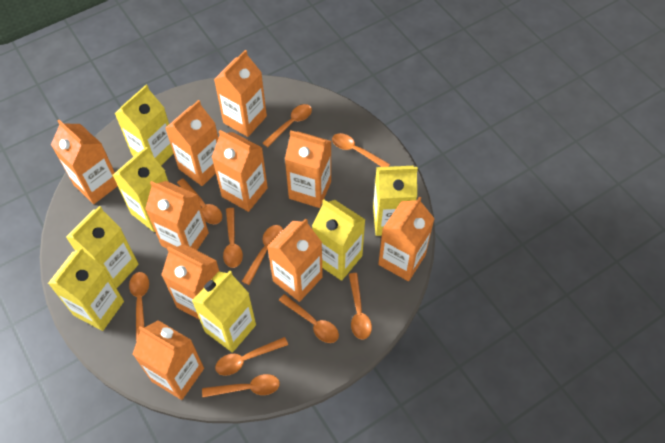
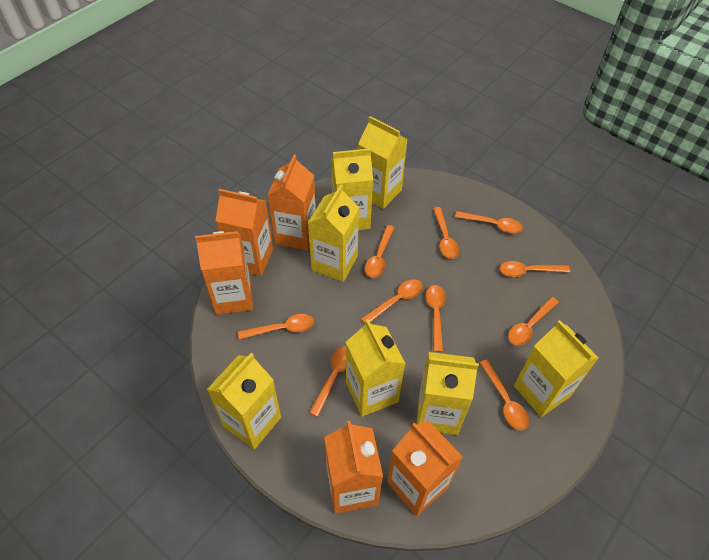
orange carton: [51,120,118,204] [133,320,204,400] [145,181,209,250] [161,244,220,320] [166,100,218,186] [212,130,268,212] [214,50,267,137] [267,219,323,302] [285,130,331,208] [378,197,435,281] = 10 -> [195,231,253,315] [215,189,273,276] [267,155,316,251] [324,421,383,514] [387,421,463,516] = 5

